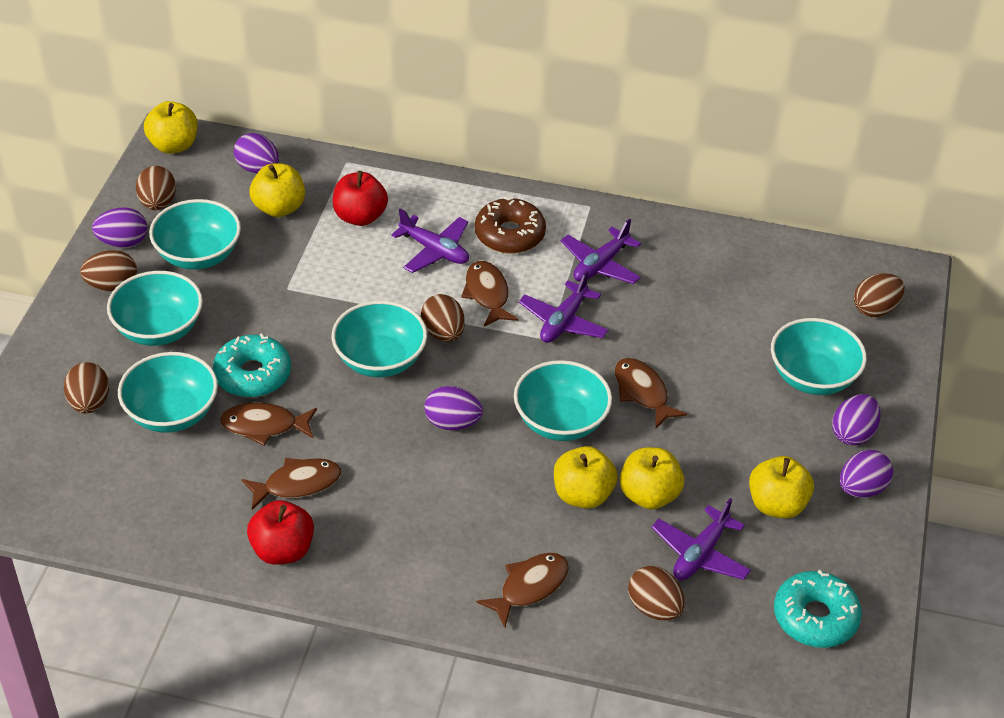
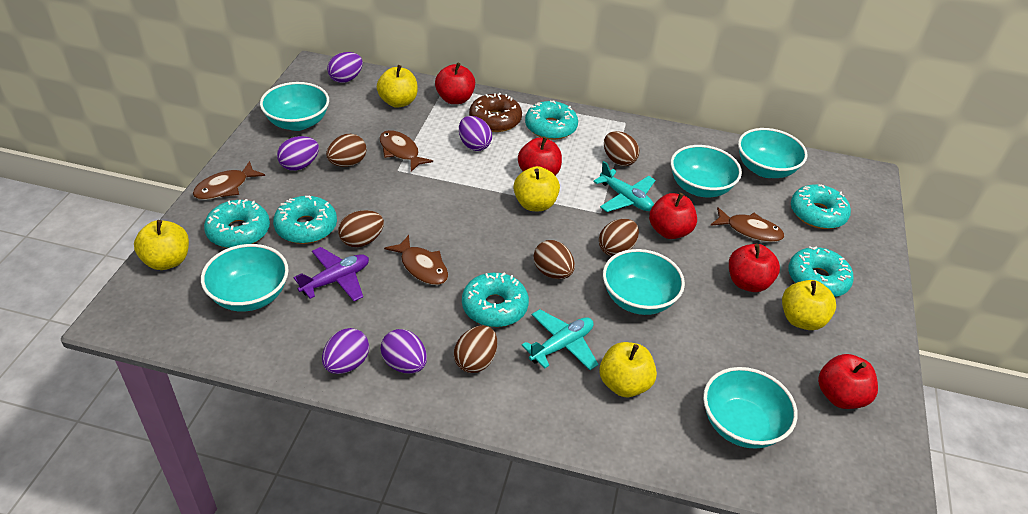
brown fish: [220,403,317,446] [241,458,341,510] [461,261,519,327] [476,553,569,627] [615,358,687,429] = 5 -> [193,161,265,200] [379,130,433,172] [384,235,448,285] [711,207,784,242] = 4
purple plane: [391,208,469,273] [519,270,609,343] [561,218,641,284] [651,498,751,580] = 4 -> [293,247,369,301] = 1
red apple: [247,500,314,565] [333,171,388,226] = 2 -> [435,63,475,104] [518,137,562,176] [649,193,697,239] [729,244,780,292] [818,354,878,409] = 5
turquoise donut: [213,333,291,398] [774,570,862,648] = 2 -> [204,199,270,248] [273,196,337,244] [462,273,529,327] [525,101,578,140] [788,246,854,297] [791,184,851,229] = 6
turquoise plane: none = 0 -> [521,309,598,370] [593,161,655,212] = 2

